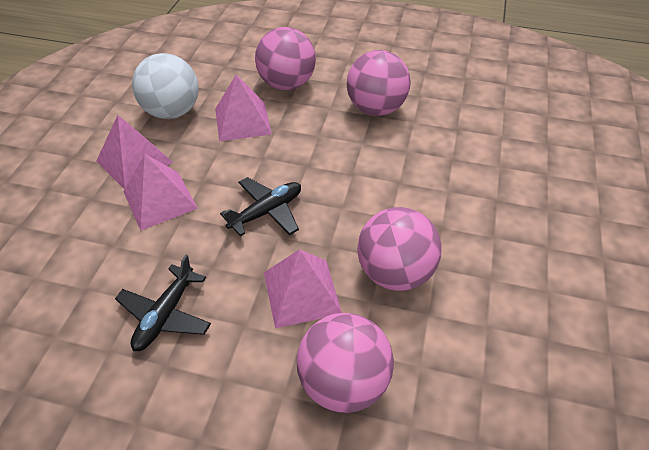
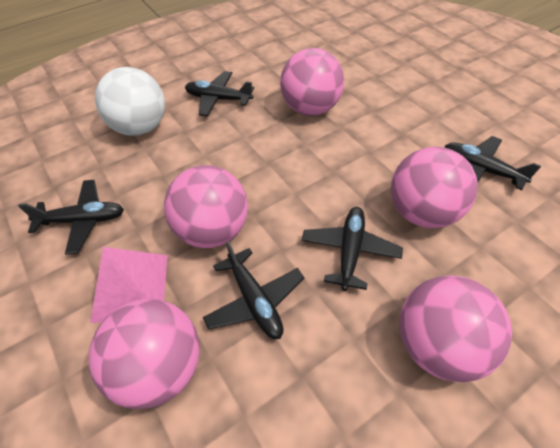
black plane: [115,255,211,351] [220,177,301,236] = 2 -> [18,180,124,255] [185,71,254,117] [203,241,304,339] [302,207,403,291] [445,136,541,190] = 5
pink ball: [255,27,316,90] [297,313,394,413] [347,50,411,116] [357,207,442,291] = 4 -> [88,299,200,409] [164,165,248,248] [280,48,344,116] [391,147,478,228] [399,275,512,383] = 5
pink pyramid: [96,115,172,189] [124,154,198,231] [215,75,271,141] [264,249,342,328] = 4 -> [90,247,168,323] = 1

